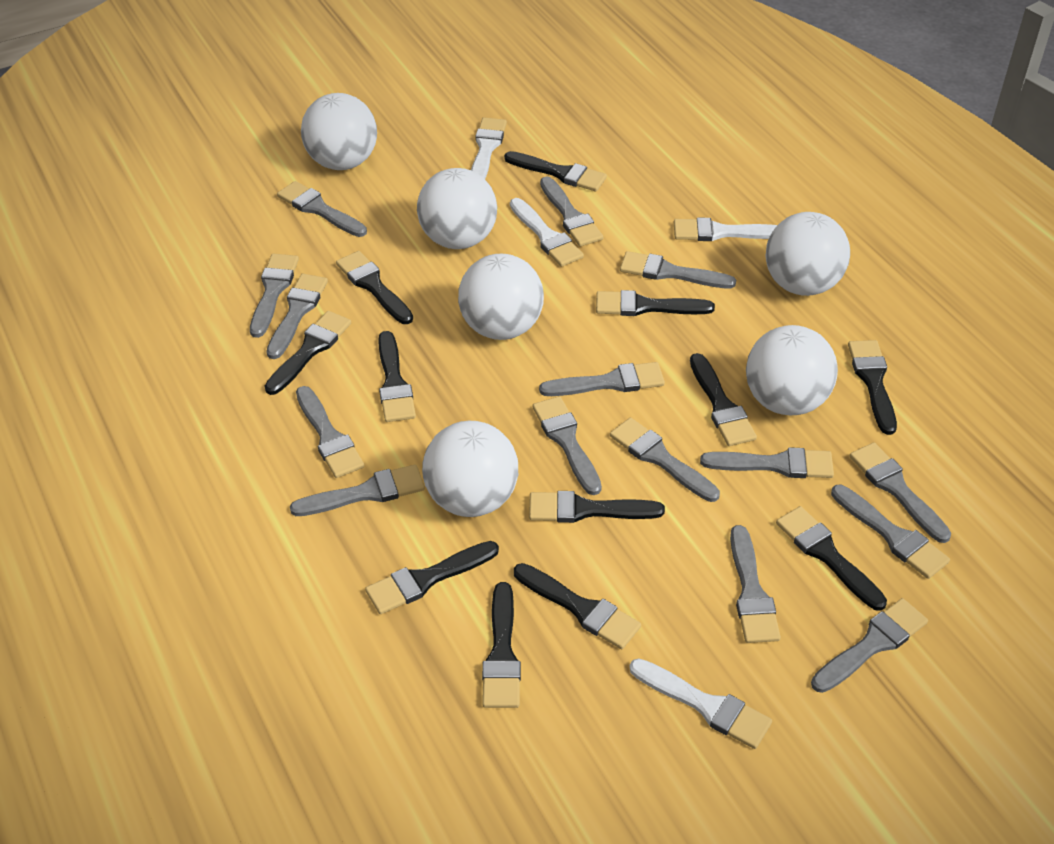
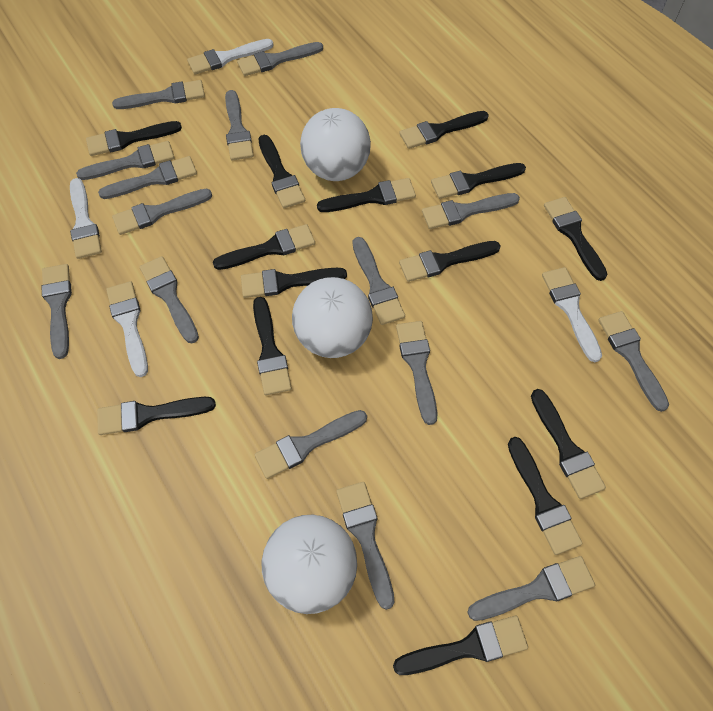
black brush: [265,311,351,395] [336,251,413,324] [365,541,499,614] [378,331,416,422] [482,582,521,708] [504,151,607,192] [514,563,641,649] [529,491,665,523] [596,290,715,316] [690,353,757,446] [776,506,887,611] [848,340,897,435] = 12 -> [86,121,182,156] [97,397,216,435] [213,224,315,270] [241,268,347,298] [253,297,292,395] [258,135,305,208] [317,178,416,212] [393,616,528,675] [399,111,489,149] [399,241,501,282] [431,163,526,199] [508,437,583,555] [531,389,606,499] [544,197,607,281] = 14
white ball: [301,93,377,170] [417,168,497,249] [422,421,518,517] [458,254,544,340] [746,325,838,415] [765,212,850,296] = 6 -> [262,515,357,614] [292,277,373,358] [300,108,371,181] = 3

